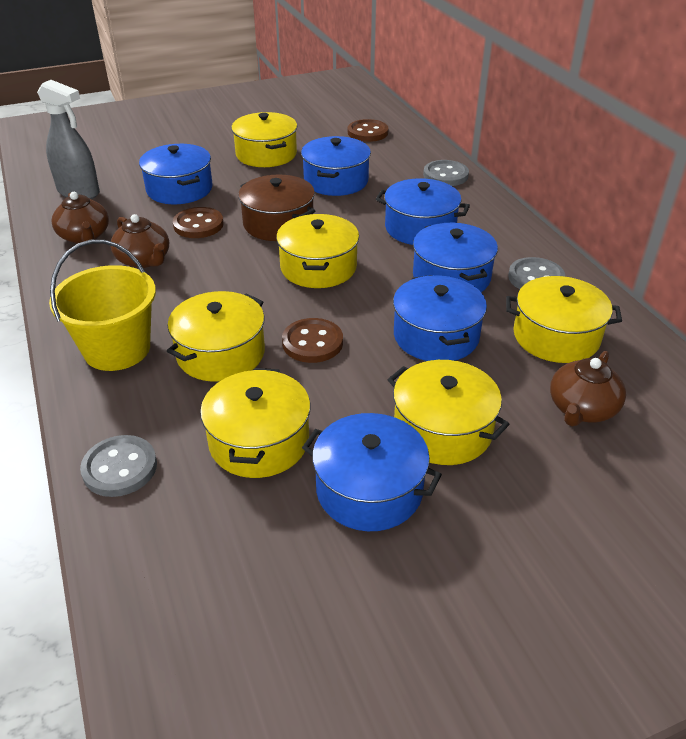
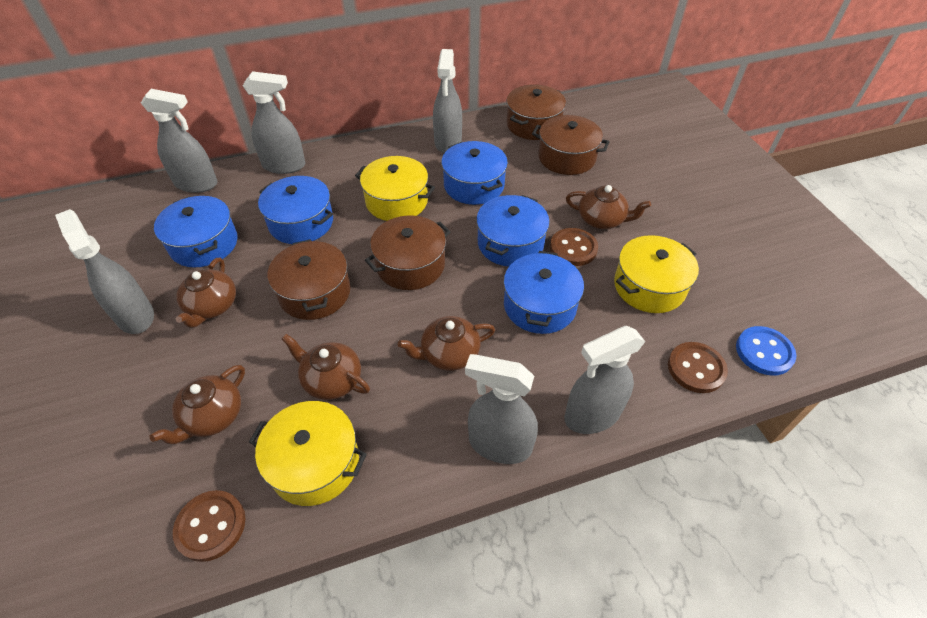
blue button: none = 0 -> [736,326,797,376] = 1
blue pot: [139,144,213,204] [301,136,371,196] [302,413,442,531] [376,178,470,245] [393,275,487,361] [413,223,498,292] = 6 -> [154,196,238,268] [258,176,333,244] [441,141,508,205] [476,195,550,267] [504,251,584,334] = 5
brown pot: [238,174,315,241] = 1 -> [267,239,350,320] [365,215,450,290] [506,84,566,140] [532,115,609,175] = 4
brown teapot: [51,192,109,244] [111,214,169,268] [550,351,626,427] = 3 -> [150,365,245,445] [176,258,236,328] [282,334,370,400] [398,316,495,371] [566,185,651,229] = 5
grey button: [80,435,157,497] [423,160,469,186] [508,257,565,289] = 3 -> none = 0
grey spray bottle: [37,80,100,199] = 1 -> [55,209,154,334] [141,89,218,193] [243,71,305,174] [433,49,462,153] [465,354,538,464] [564,326,645,434] = 6
yellow bucket: [49,240,156,371] = 1 -> none = 0
yellow pot: [167,291,265,382] [200,368,311,478] [231,112,297,167] [276,214,359,288] [388,360,509,465] [506,276,622,363] = 6 -> [249,401,367,506] [355,156,435,221] [614,235,699,313] = 3

